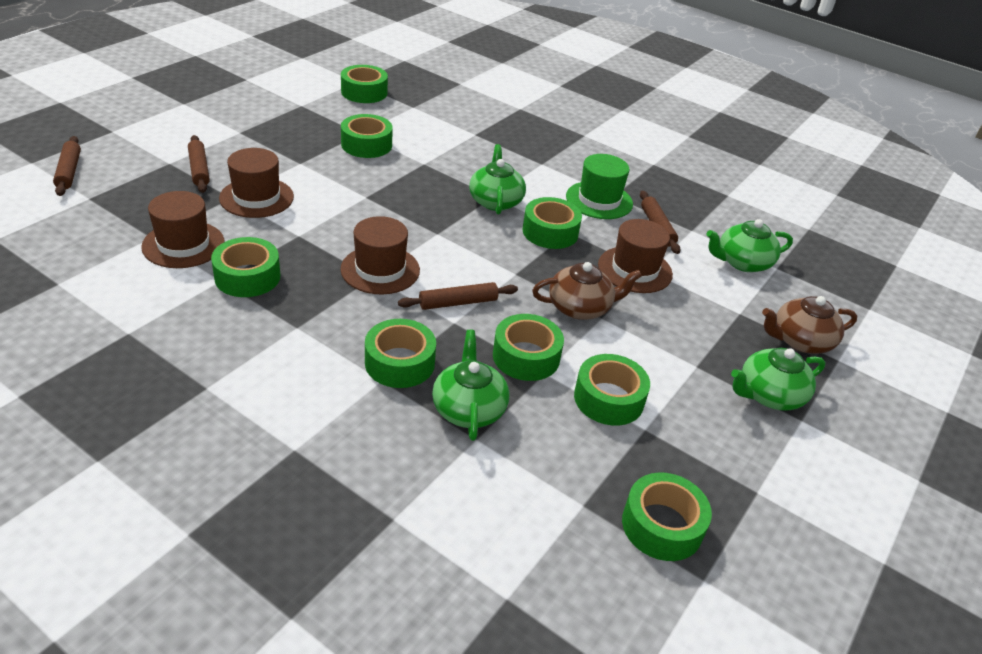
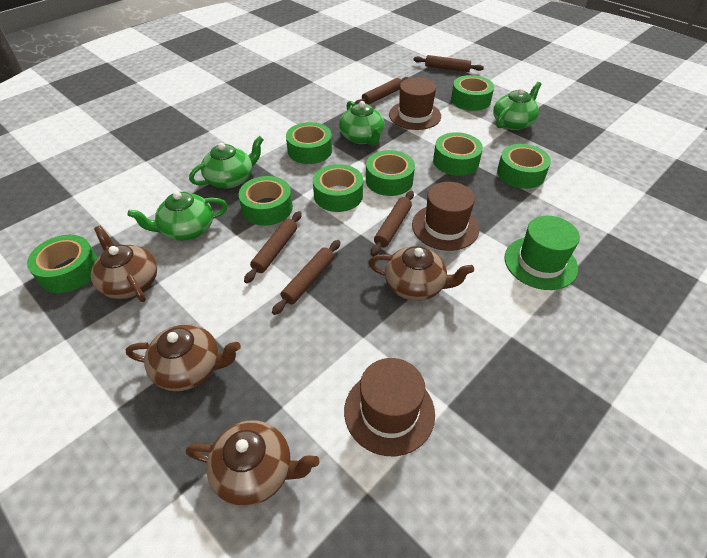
brown hat: [141,191,225,268] [219,148,294,218] [340,216,420,295] [598,219,673,293] = 4 -> [344,358,435,456] [389,77,441,130] [412,182,479,251] = 3
brown rolling pin: [53,136,81,196] [188,135,210,193] [398,282,518,310] [640,191,680,254] = 4 -> [244,211,302,283] [272,240,341,315] [355,77,409,104] [371,191,414,256] [413,55,484,72] = 5
brown teapot: [532,262,642,320] [762,296,857,354] = 2 -> [91,226,157,302] [126,324,241,391] [186,420,320,506] [369,246,474,301] = 4

